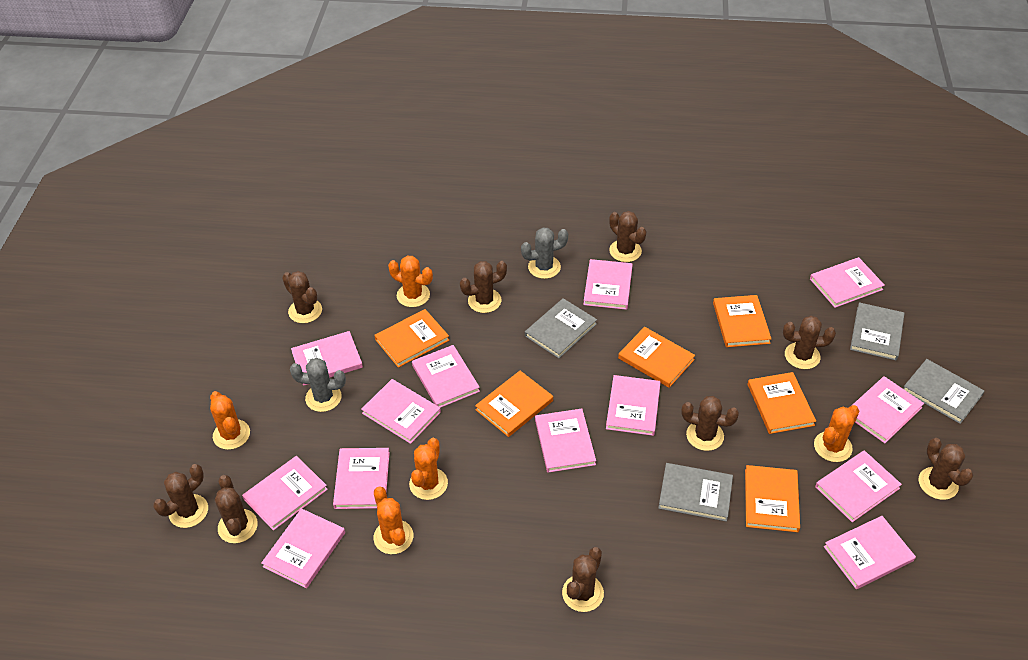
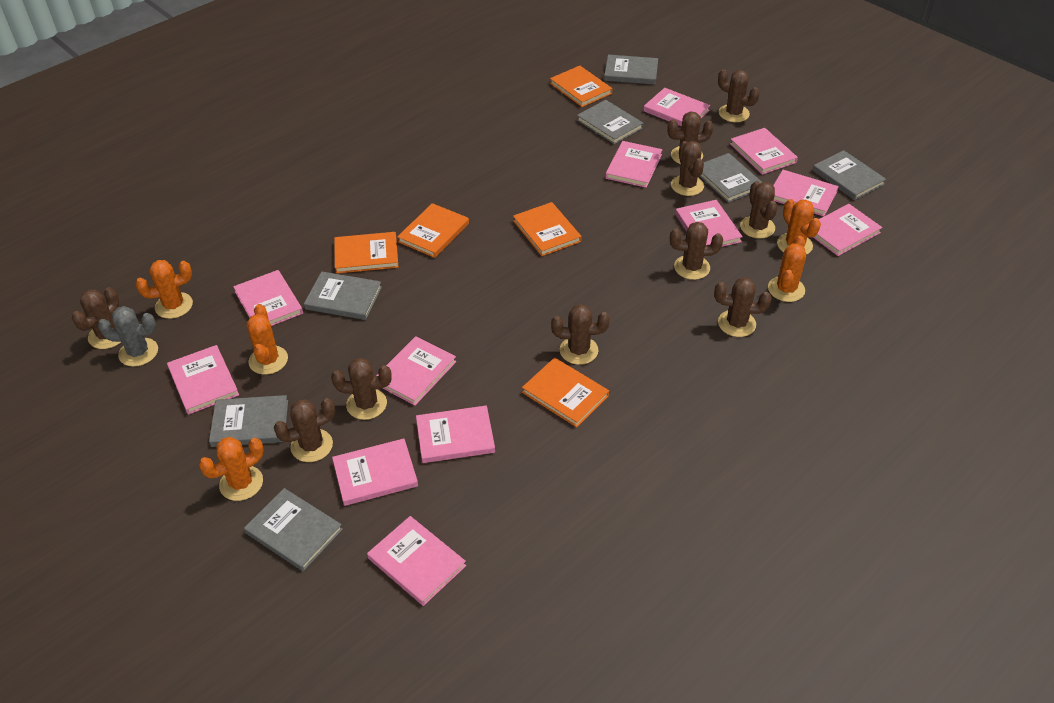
brown cactus: [153,464,208,528] [215,475,258,543] [282,271,322,323] [460,261,507,313] [562,547,604,612] [609,211,647,262] [681,396,739,451] [783,316,836,369] [919,438,973,500] = 9 -> [71,287,121,349] [274,398,335,462] [331,358,392,420] [551,304,610,365] [667,112,714,164] [670,222,723,280] [671,141,704,196] [714,277,771,337] [718,69,760,122] [740,181,778,239] = 10
grey book: [525,298,597,358] [658,463,733,522] [850,302,904,361] [904,359,984,424] = 4 -> [209,395,288,447] [244,488,343,571] [304,272,382,320] [577,100,643,144] [604,55,658,84] [700,153,762,203] [813,150,886,200] = 7
grey cactus: [290,358,346,412] [521,227,568,279] = 2 -> [98,306,158,367] = 1
orange book: [374,309,449,368] [475,371,553,437] [618,327,695,388] [713,295,771,347] [745,465,800,532] [748,372,816,434] = 6 -> [334,232,398,274] [397,203,469,258] [513,202,582,256] [522,358,609,427] [550,66,612,107] = 5
pink book: [242,456,328,531] [261,508,345,588] [291,331,363,386] [333,448,390,509] [361,379,441,444] [412,345,480,408] [535,409,596,473] [583,259,633,310] [606,375,661,436] [810,257,885,308] [815,450,902,522] [824,516,916,589] [851,376,924,443] = 13 -> [167,345,239,415] [233,270,303,326] [332,439,418,506] [367,516,466,606] [376,336,456,405] [416,405,495,463] [605,141,662,188] [643,88,710,127] [675,200,743,247] [730,128,798,175] [773,170,839,216] [813,204,882,256] = 12

